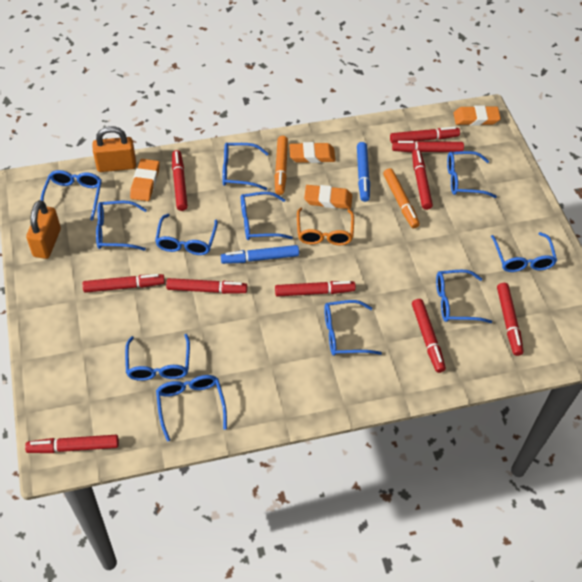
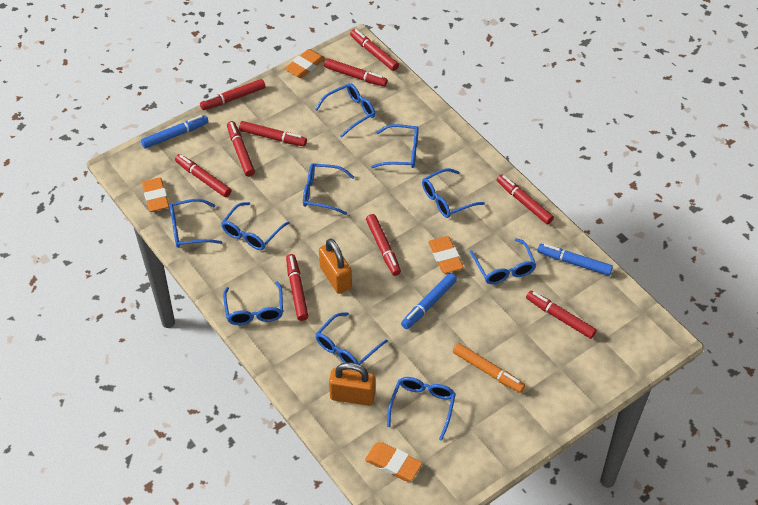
blue glasses: [41,170,102,221] [96,201,147,251] [125,334,190,381] [155,214,218,255] [156,375,227,442] [222,143,269,190] [241,192,293,240] [324,300,382,356] [436,270,492,323] [447,151,497,198] [491,232,557,272] = 11 -> [169,199,222,248] [221,202,289,250] [223,281,283,325] [303,163,355,215] [315,83,375,138] [315,312,388,365] [371,124,419,168] [387,377,456,441] [422,168,485,218] [470,238,536,284] = 10
blue marker: [221,245,299,264] [357,142,370,202] = 2 -> [141,115,208,149] [401,273,457,329] [537,244,613,276] = 3
orange glasses: [297,208,354,245] = 1 -> none = 0
orange marker: [275,136,288,195] [383,168,420,228] = 2 -> [453,343,525,393] = 1

